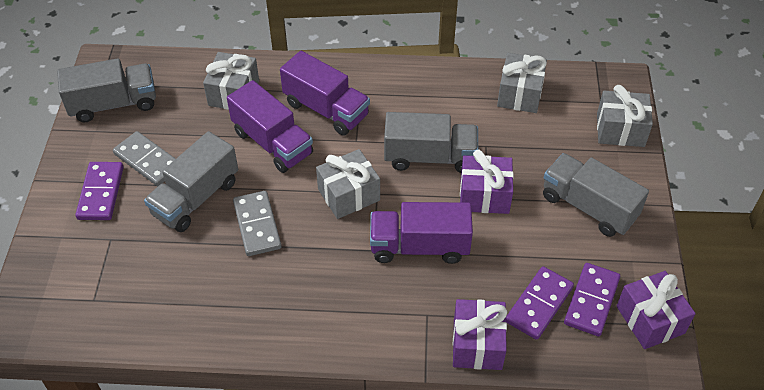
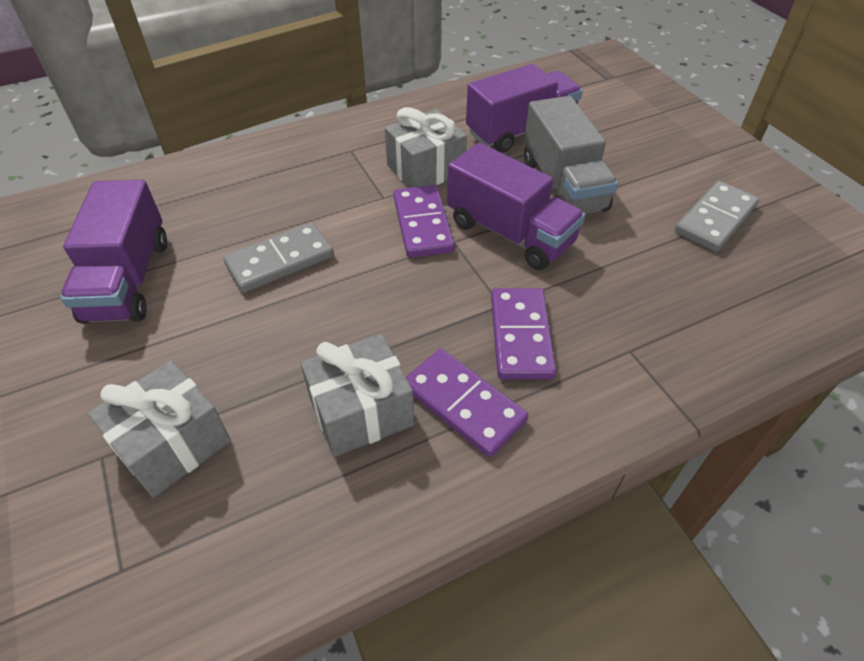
grey gift: [203,52,259,110] [316,149,380,219] [497,53,547,113] [597,85,653,147] = 4 -> [88,360,231,498] [301,334,414,457] [385,107,467,188] = 3
grey truck: [57,58,156,122] [144,131,238,232] [384,112,478,173] [543,153,649,237] = 4 -> [524,96,618,213] = 1
purple gift: [453,299,507,370] [460,150,514,214] [617,271,696,349] = 3 -> none = 0

